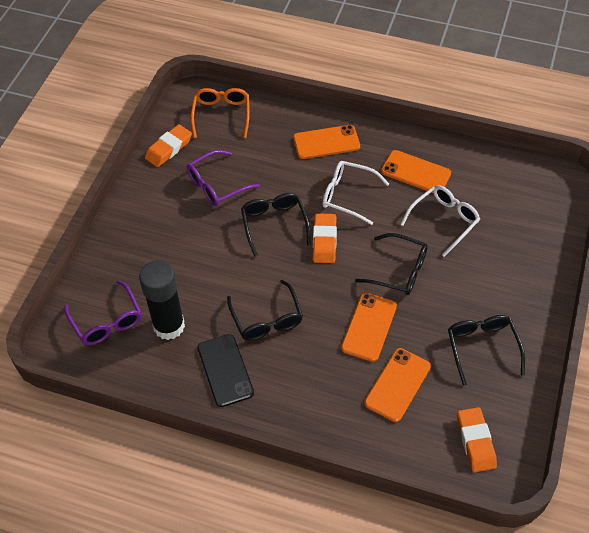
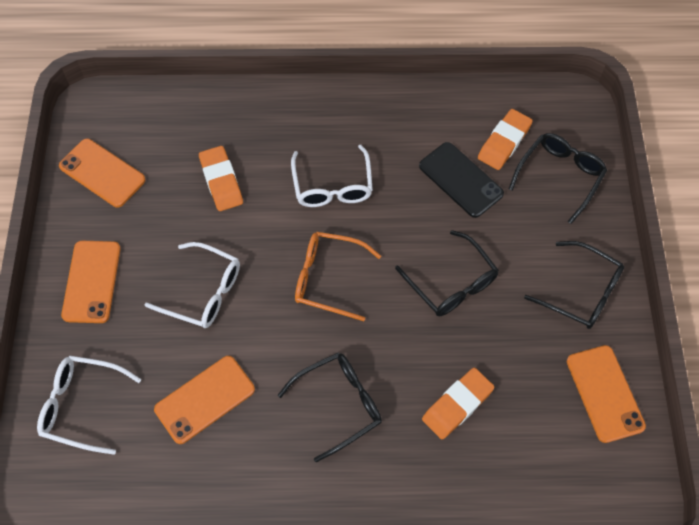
black glue stick: [139,260,185,340] = 1 -> none = 0
purple glasses: [64,280,141,345] [187,150,260,206] = 2 -> none = 0
white glasses: [323,161,389,225] [400,185,480,257] = 2 -> [37,356,141,455] [144,242,240,328] [291,145,373,207] = 3

